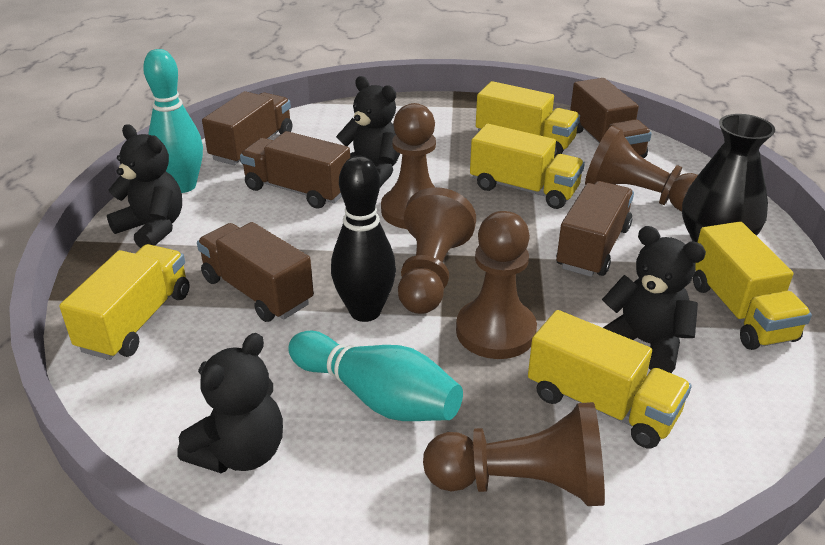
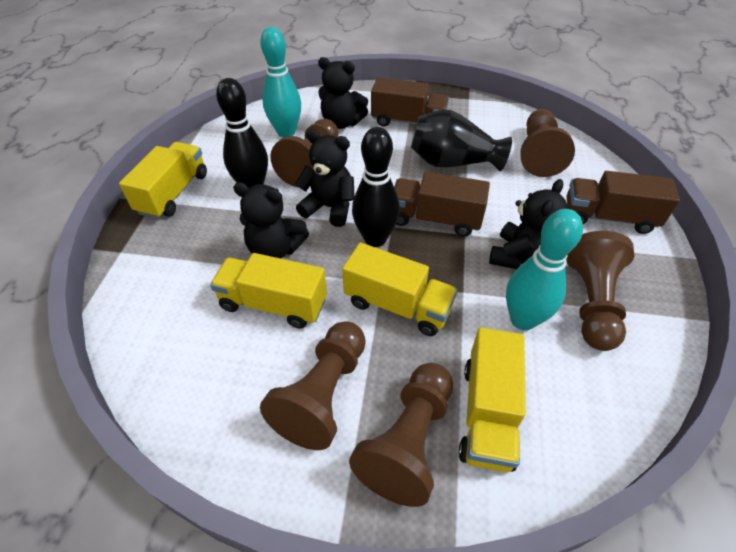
black bowling pin: [331,156,396,322] = 1 -> [216,78,268,188] [352,127,400,247] = 2
brown truck: [197,222,314,322] [202,91,292,165] [240,131,350,209] [556,181,634,277] [570,78,652,158] = 5 -> [371,77,449,127] [394,172,490,237] [566,171,680,234] = 3
yellow truck: [59,244,190,360] [470,124,585,209] [476,81,580,158] [528,310,692,448] [693,222,812,350] = 5 -> [119,142,207,219] [210,253,327,329] [342,243,458,336] [459,327,526,472] = 4

